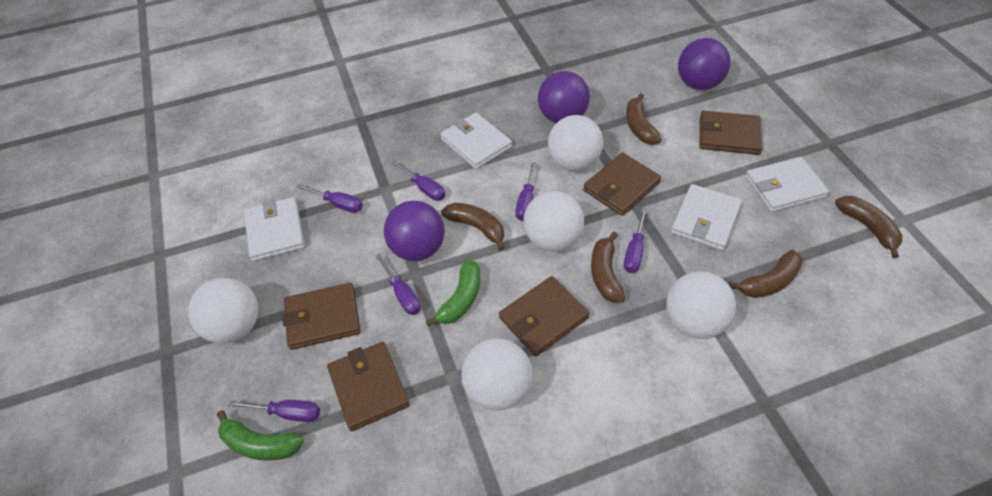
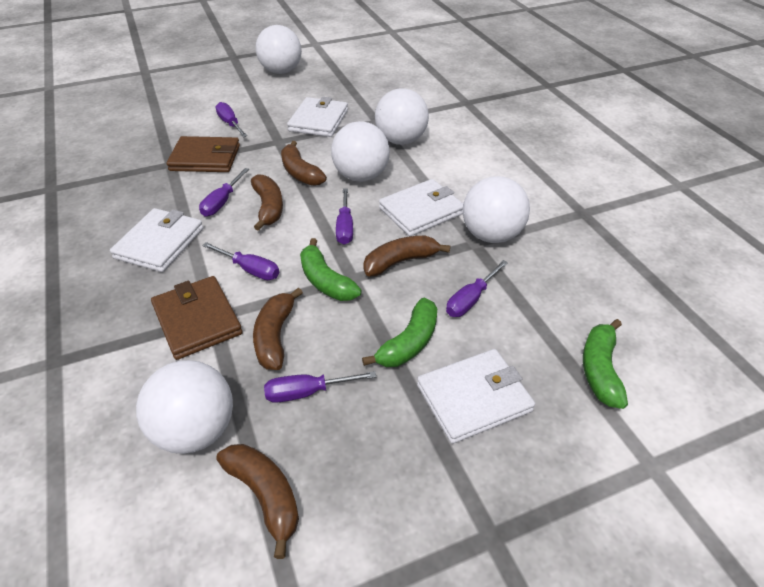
brown wallet: [282,283,361,350] [327,342,410,431] [499,276,590,357] [583,153,661,216] [700,111,763,155] = 5 -> [151,276,243,360] [167,136,240,172] = 2
green banana: [217,410,304,461] [426,259,480,326] = 2 -> [300,238,362,301] [362,298,437,367] [583,319,628,409] = 3
purple ball: [384,201,445,261] [538,71,590,123] [678,38,730,90] = 3 -> none = 0

